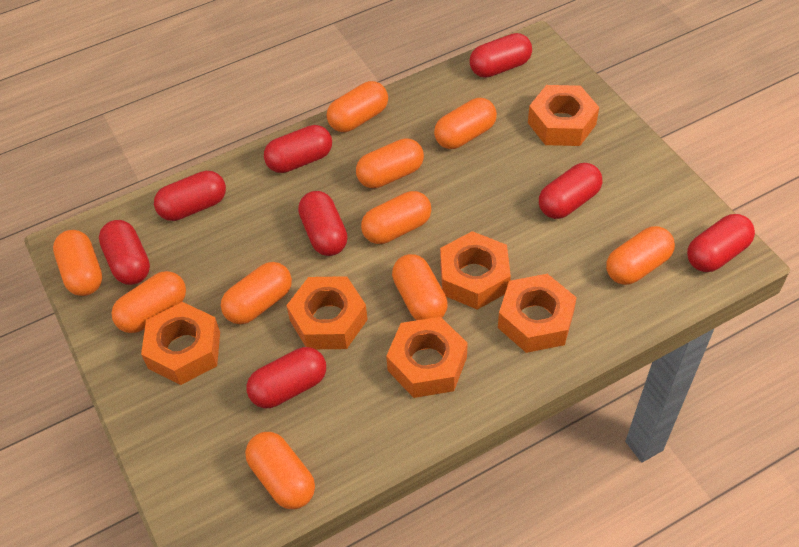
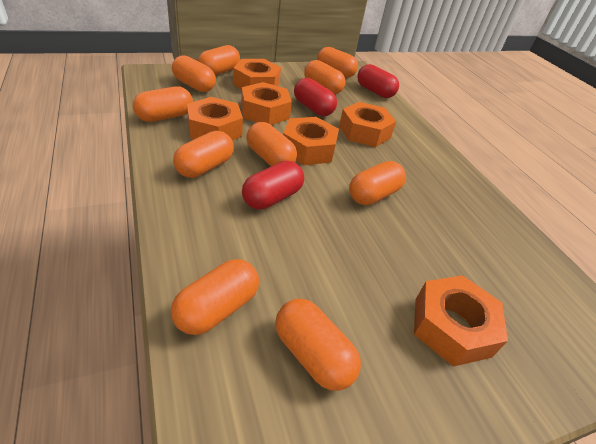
red capsule: [99,220,150,285] [154,171,226,221] [247,347,326,408] [264,125,332,173] [298,191,348,256] [470,33,532,78] [539,163,602,219] [687,214,755,272] = 8 -> [242,161,304,210] [294,78,337,116] [357,64,399,98] = 3

